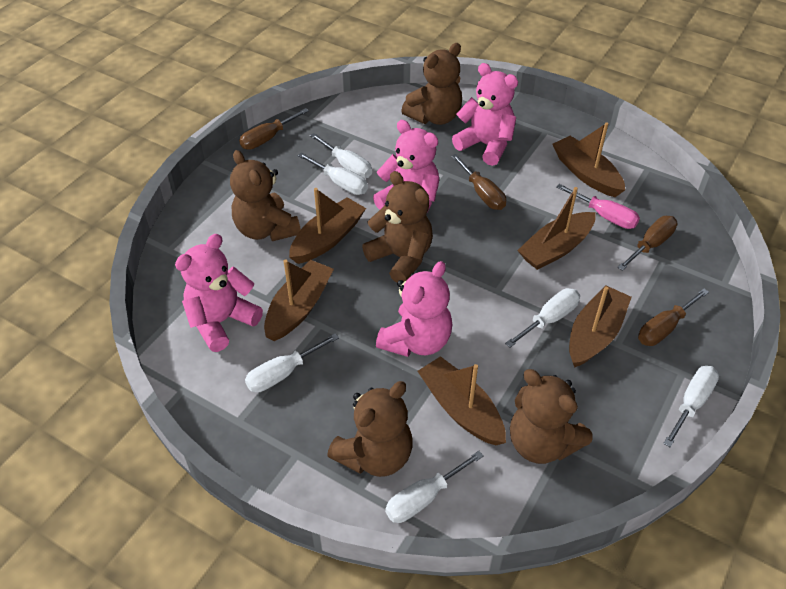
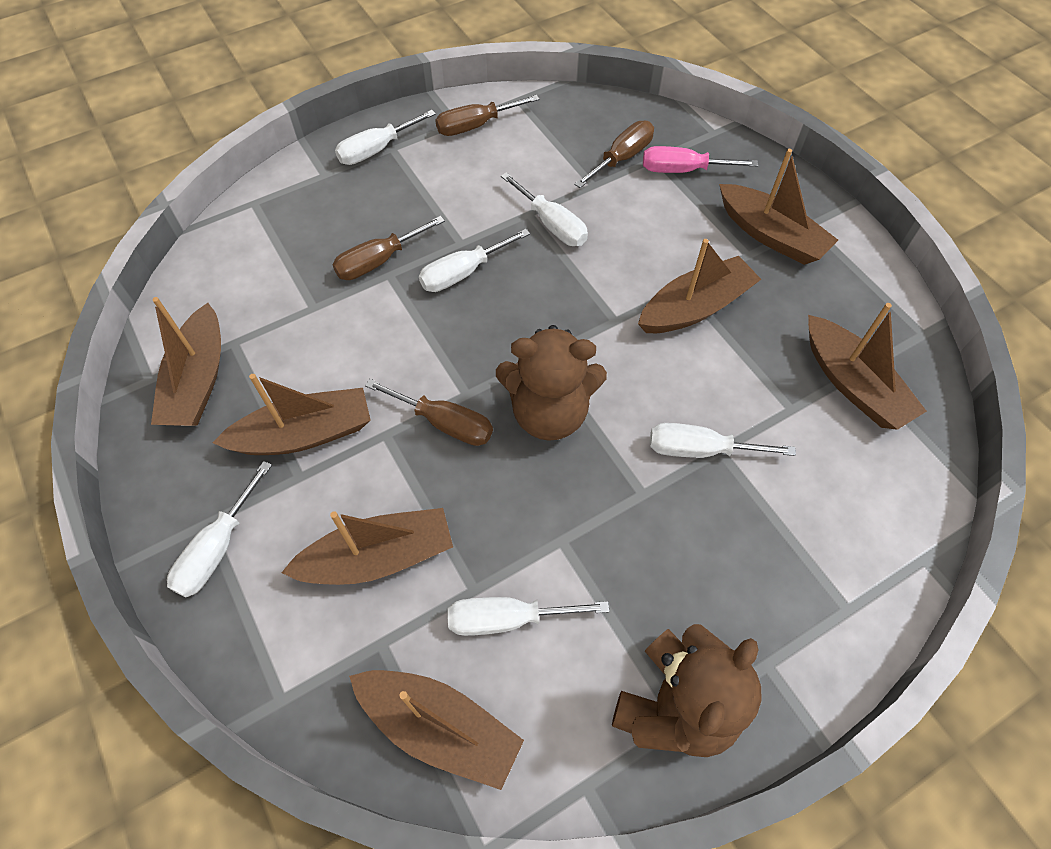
brown boat: [264,260,334,341] [289,188,366,264] [417,356,506,445] [517,187,596,270] [552,122,625,197] [569,286,632,368] = 6 -> [151,297,221,426] [213,374,371,455] [281,508,453,585] [349,670,524,790] [638,239,761,333] [719,149,838,265] [808,303,927,430] = 7
brown teddy bear: [230,150,301,241] [327,381,413,477] [362,171,433,283] [401,43,462,125] [510,369,593,464] = 5 -> [496,325,607,441] [612,624,762,757] = 2
pink teddy bear: [175,234,263,352] [373,120,439,210] [376,261,452,357] [452,63,518,166] = 4 -> none = 0

